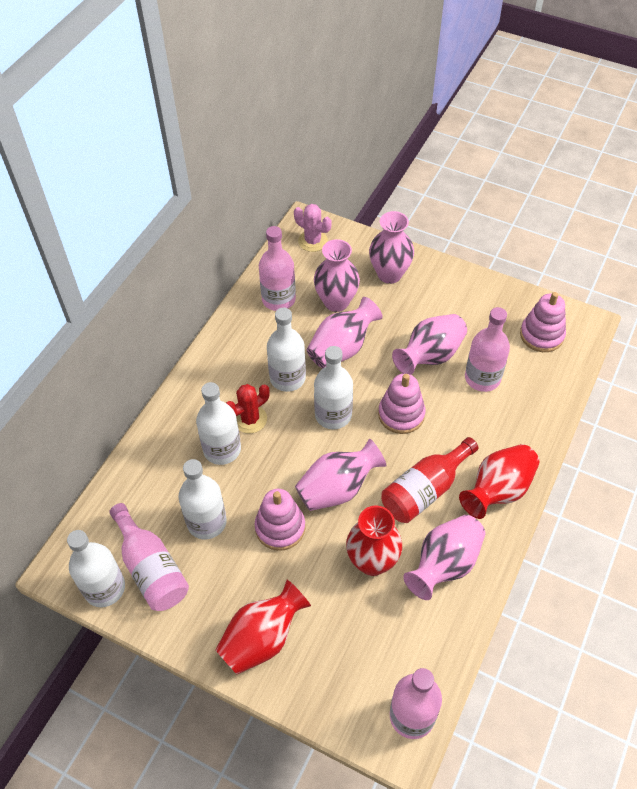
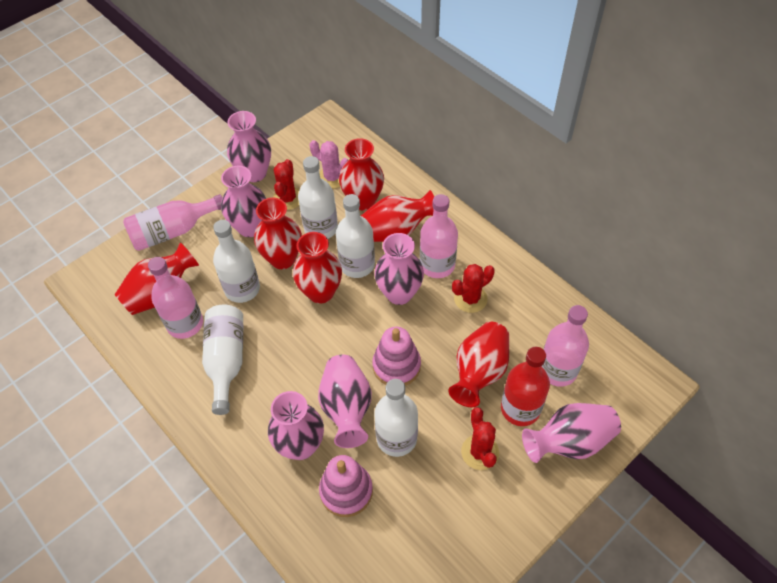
pink stacking toy: [255,489,305,551] [378,374,425,434] [520,292,566,352] = 3 -> [319,455,373,517] [372,327,421,386] = 2
red cactus: [226,384,269,433] = 1 -> [273,159,299,210] [452,264,495,313] [461,407,499,470] = 3
red vase: [215,580,311,674] [346,506,402,576] [459,444,539,519] = 3 -> [114,242,199,315] [254,198,302,269] [293,232,342,304] [339,138,384,210] [361,190,434,242] [448,322,509,407] = 6

